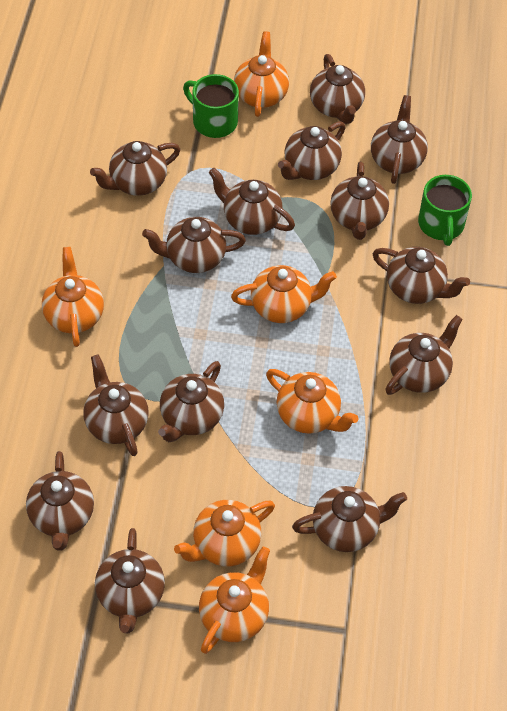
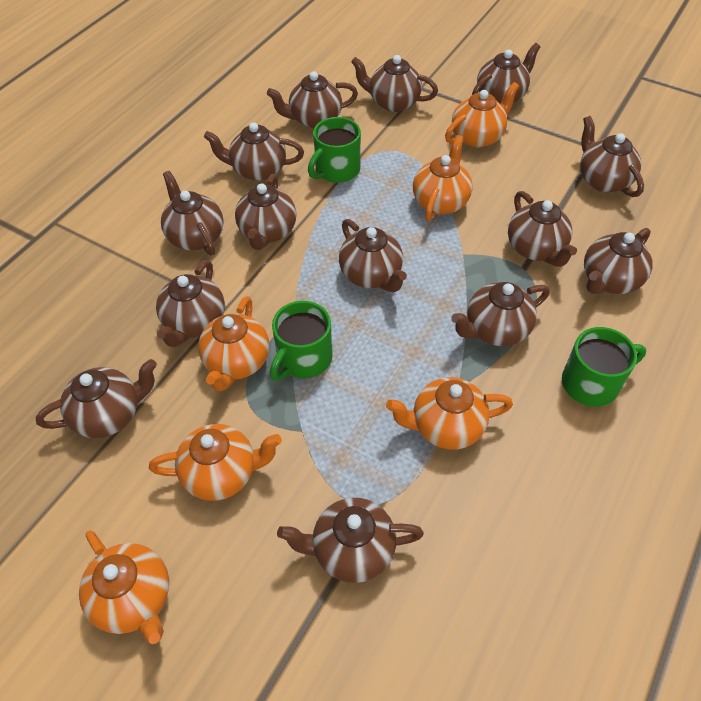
green mug: [183,74,239,138] [418,175,472,246] = 2 -> [270,301,333,380] [308,117,361,183] [562,327,646,407] = 3

